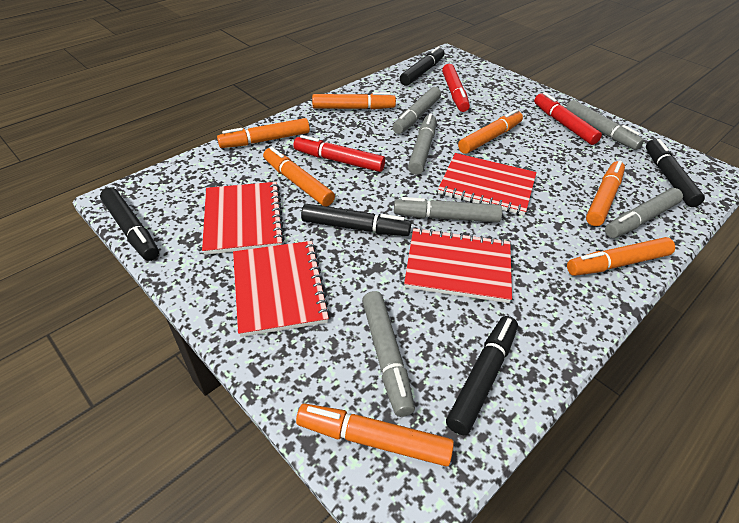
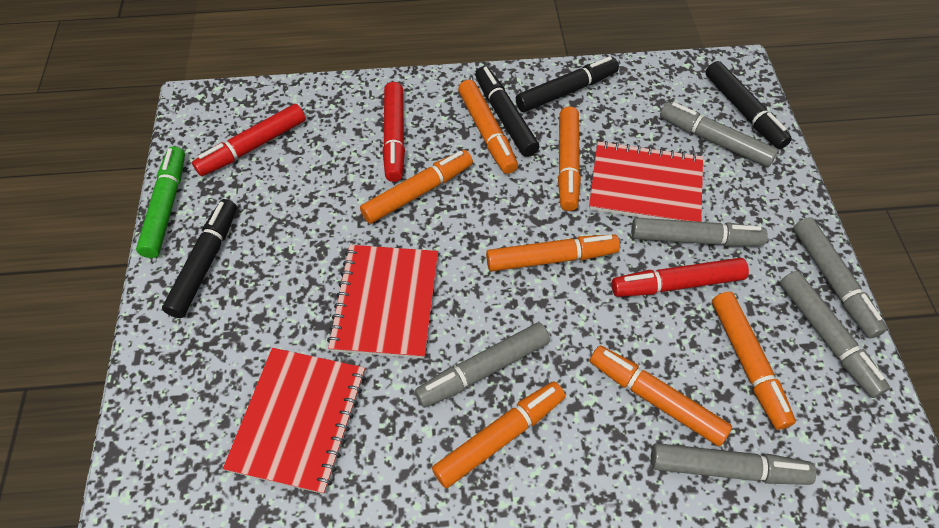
black marker: [100,188,159,261] [301,204,411,236] [400,46,444,86] [446,316,518,435] [646,139,705,207] = 5 -> [162,199,237,318] [475,66,539,157] [516,57,619,112] [705,61,792,149] = 4
green marker: none = 0 -> [136,146,185,258] = 1
red notebook: [202,182,285,255] [233,241,330,337] [404,228,512,303] [438,153,536,215] = 4 -> [223,348,366,494] [327,245,438,359] [589,141,703,222] = 3

